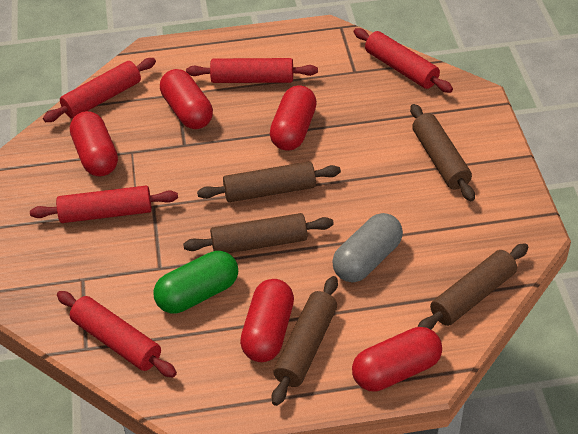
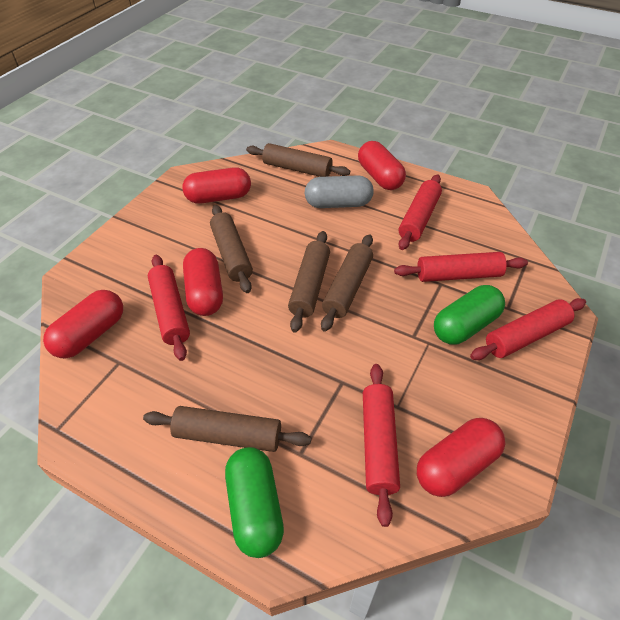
green capsule: [153,251,238,313] = 1 -> [225,447,284,558] [434,285,505,345] = 2

